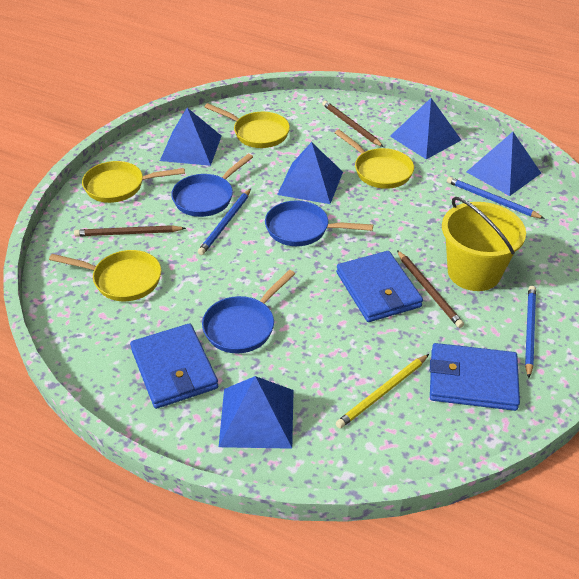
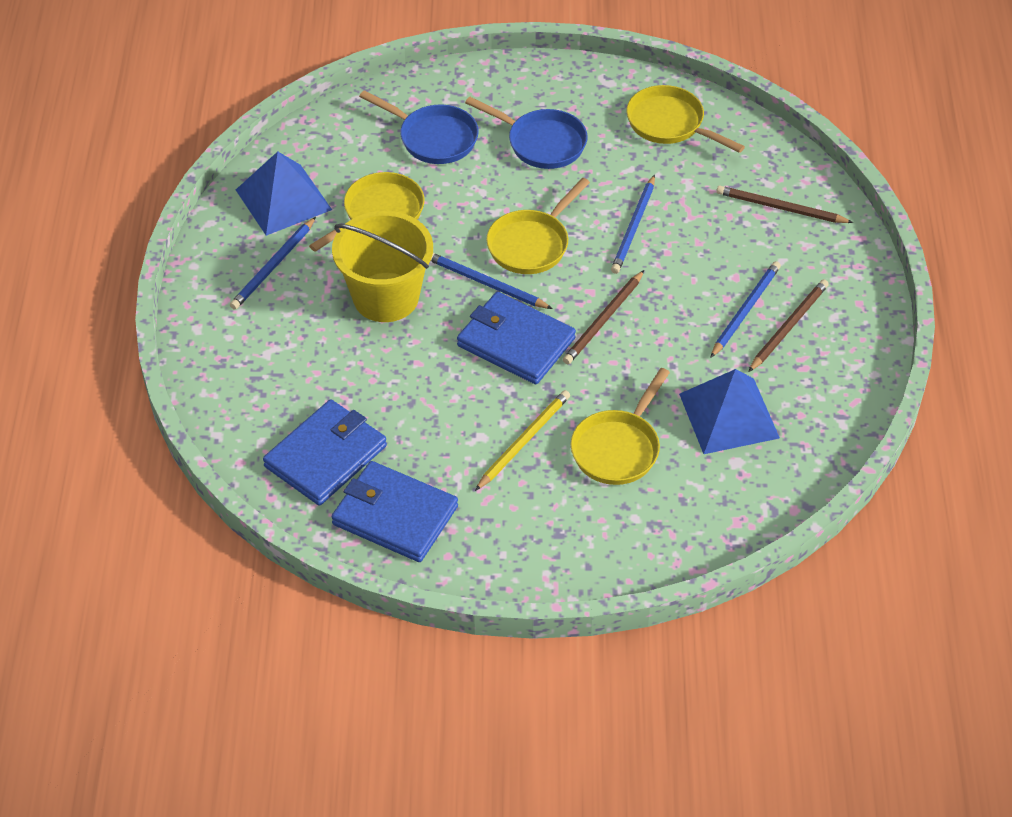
blue pan: [171,154,253,217] [202,270,295,353] [265,200,373,246] = 3 -> [359,90,479,164] [465,97,588,169] = 2
blue pencil: [198,189,251,255] [447,177,545,219] [525,286,536,378] = 3 -> [230,217,316,310] [431,253,552,309] [611,174,655,274] [710,261,781,358] = 4
blue pyramid: [160,108,221,166] [219,376,294,449] [277,142,343,204] [390,98,461,159] [467,132,541,196] = 5 -> [236,151,332,236] [679,369,780,454] = 2

